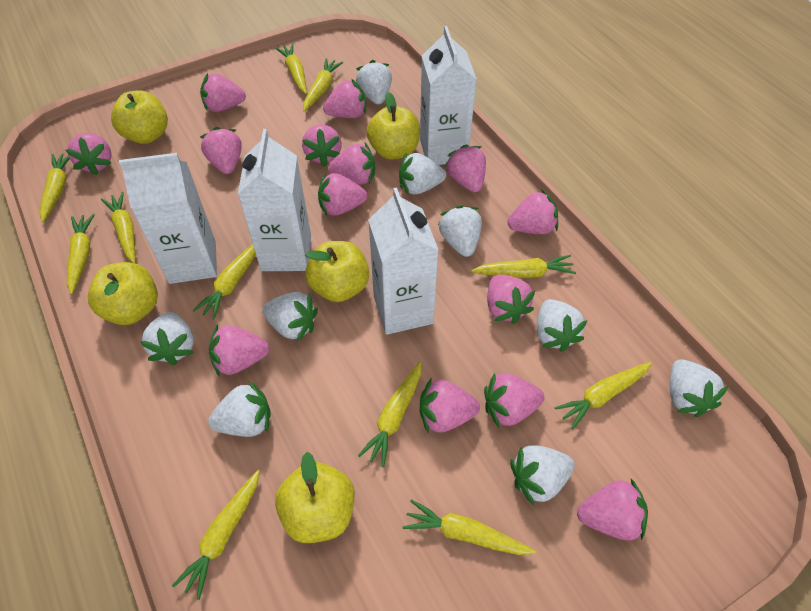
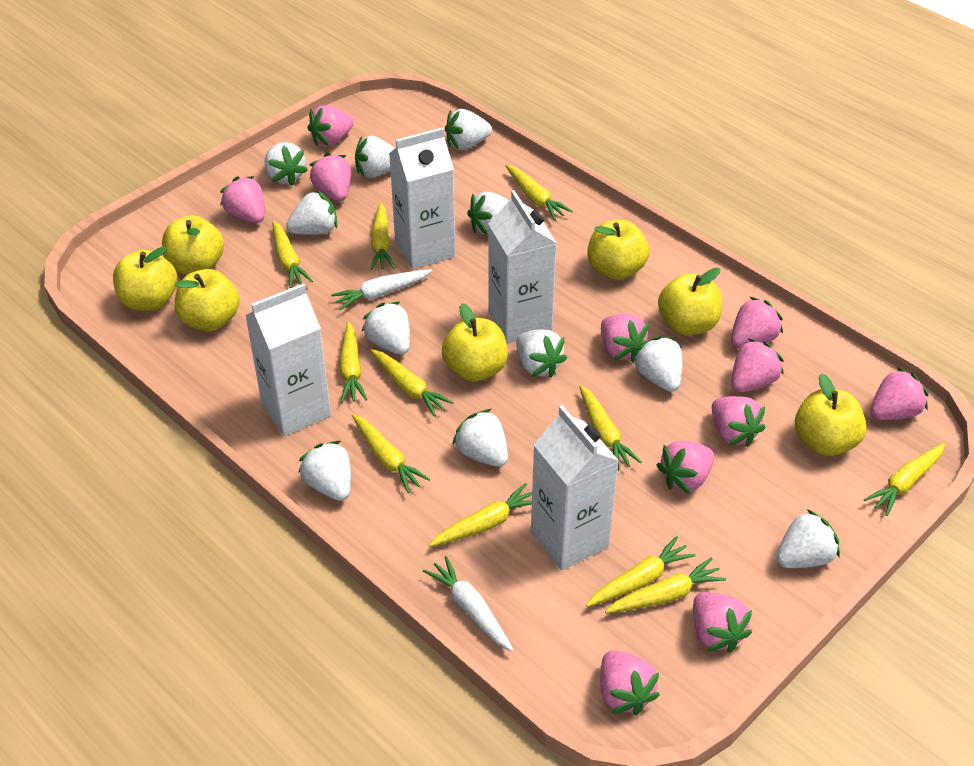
pink strawberry: [66,133,112,175] [200,73,246,112] [200,127,242,174] [209,324,269,377] [302,124,342,167] [318,173,367,216] [323,79,366,118] [328,143,375,185] [420,378,480,434] [445,145,486,192] [484,373,544,428] [487,274,535,324] [507,189,558,234] [577,479,648,541] = 14 -> [220,176,265,223] [307,105,354,146] [309,153,351,201] [600,651,660,715] [601,314,649,362] [656,440,714,494] [693,592,752,653] [712,396,765,447] [731,297,783,348] [731,338,784,392] [870,367,928,420] = 11
white carrot: none = 0 -> [331,269,432,310] [423,556,514,652] = 2
white strawberry: [140,312,194,365] [208,381,271,437] [263,292,318,342] [356,60,392,105] [399,153,446,195] [438,205,482,257] [510,446,575,506] [537,299,587,352] [670,359,728,417] = 9 -> [264,142,308,186] [286,190,337,235] [298,441,351,501] [355,136,395,178] [362,302,410,355] [445,109,492,150] [452,409,508,467] [467,191,510,235] [516,330,567,377] [632,336,682,392] [776,509,840,568] = 11
yellow apple: [88,262,158,325] [111,90,168,144] [275,452,355,543] [305,241,369,302] [367,92,420,160] = 5 -> [113,246,177,311] [162,215,224,275] [175,269,240,331] [442,303,508,382] [587,220,649,280] [658,268,722,335] [795,373,867,456] = 7

